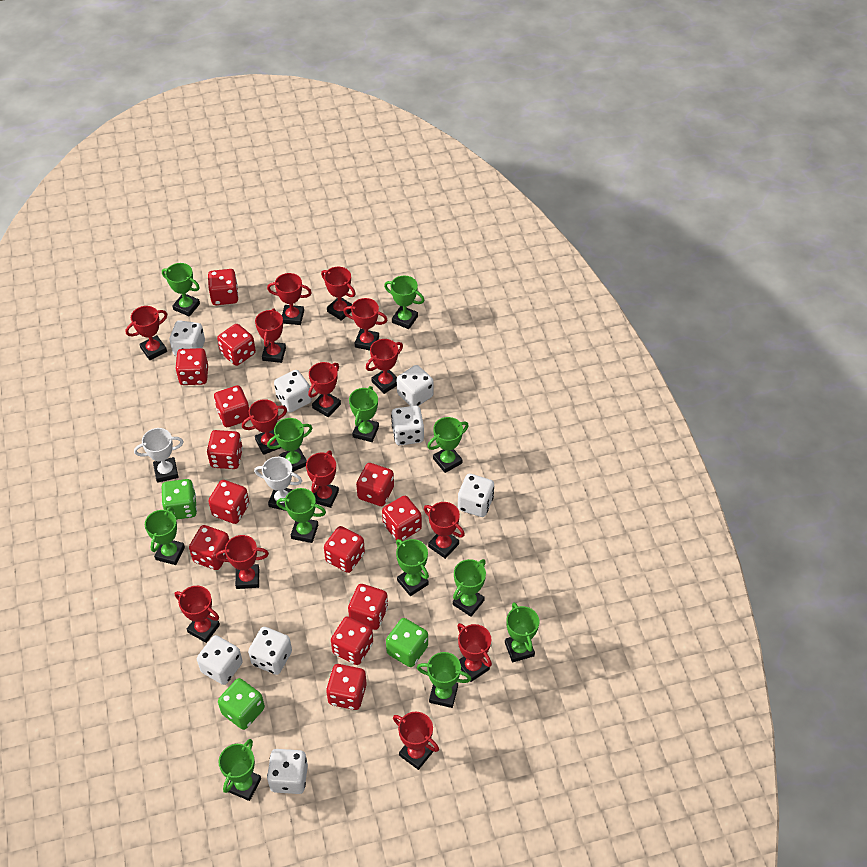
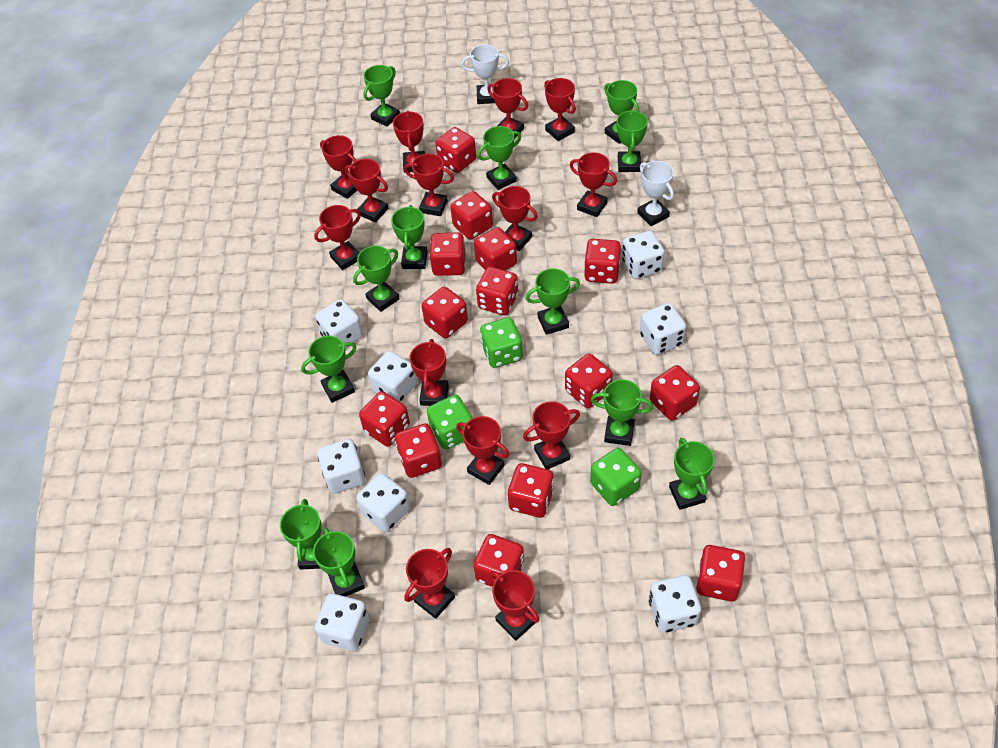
red dice: [175,348,208,385] [189,525,229,570] [207,430,243,469] [208,269,239,305] [208,480,249,524] [214,385,249,427] [217,324,256,366] [324,526,365,573] [326,664,367,710] [331,616,373,665] [348,584,388,630] [356,463,394,506] [382,496,422,541] = 13 -> [359,391,410,447] [395,423,442,478] [422,287,468,338] [429,232,465,276] [436,127,476,173] [450,191,493,240] [473,534,524,587] [474,227,517,271] [476,267,518,315] [508,463,554,518] [565,353,613,408] [584,239,621,284] [650,365,700,421] [696,545,745,601] = 14

